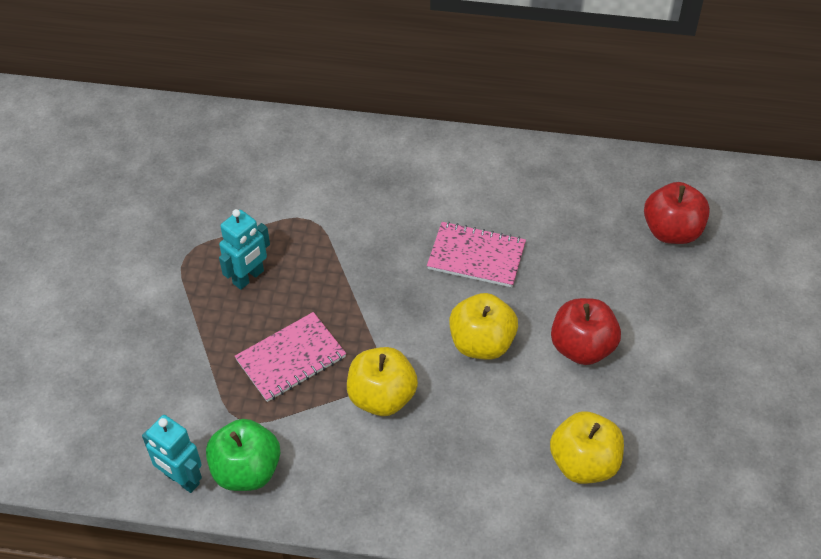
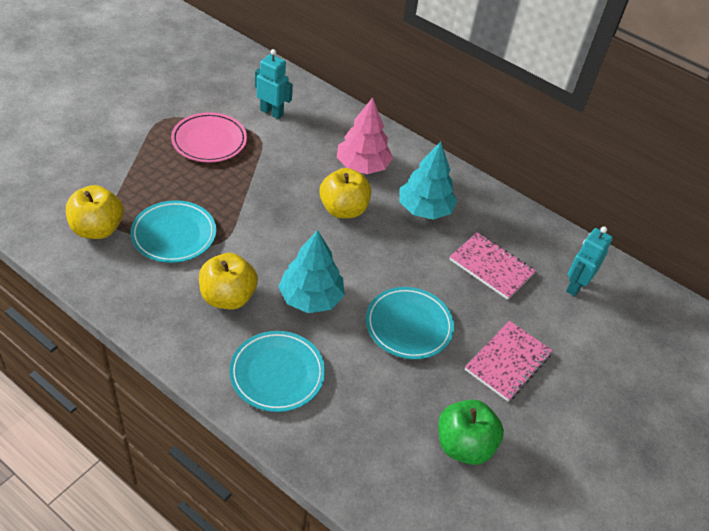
pink plate: none = 0 -> [171,112,247,162] = 1
pink tree: none = 0 -> [337,97,393,174] = 1
red apple: [551,298,621,365] [644,182,710,244] = 2 -> none = 0
turquoise plate: none = 0 -> [130,200,216,263] [229,331,325,412] [366,287,454,359] = 3
turquoise tree: none = 0 -> [278,230,345,313] [400,142,457,220] = 2

